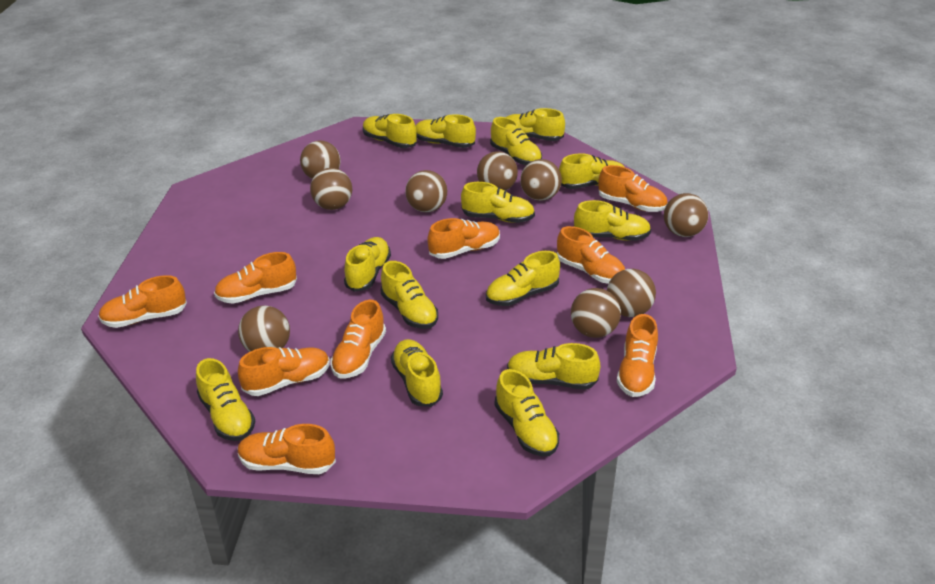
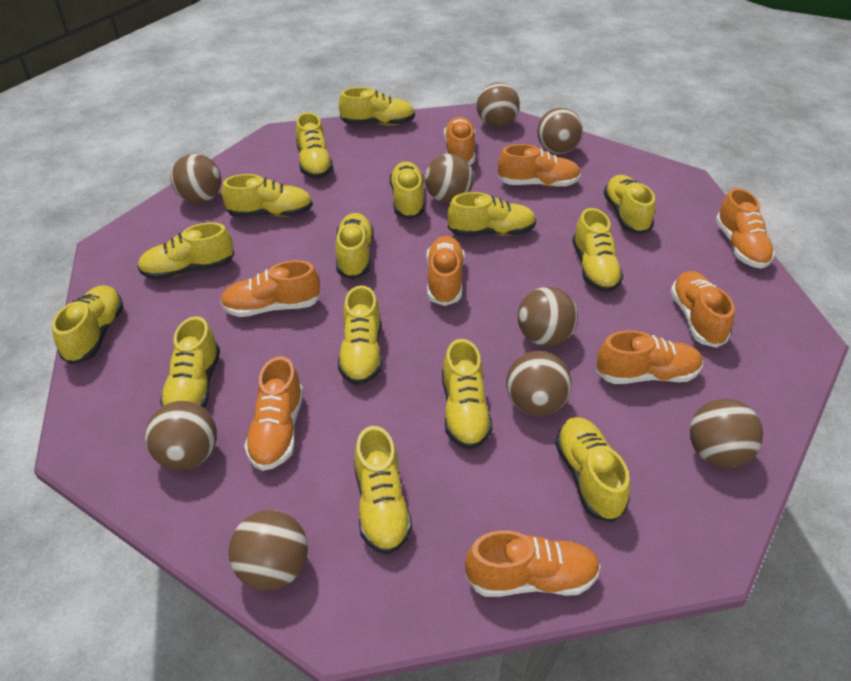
yellow shoe: [196,358,255,441] [344,237,391,292] [363,114,417,148] [381,261,438,329] [391,339,443,407] [415,114,476,148] [461,182,535,223] [486,251,560,306] [490,117,542,165] [495,369,559,456] [506,108,565,141] [507,343,601,390] [559,153,624,189] [574,200,651,241] = 14 -> [52,285,124,364] [137,222,234,280] [160,316,220,408] [222,174,313,217] [296,112,333,179] [335,213,374,279] [338,285,382,385] [339,87,415,126] [354,426,412,555] [390,161,425,219] [442,339,493,450] [448,192,536,237] [555,417,630,522] [572,208,624,292] [604,175,655,234] = 15

